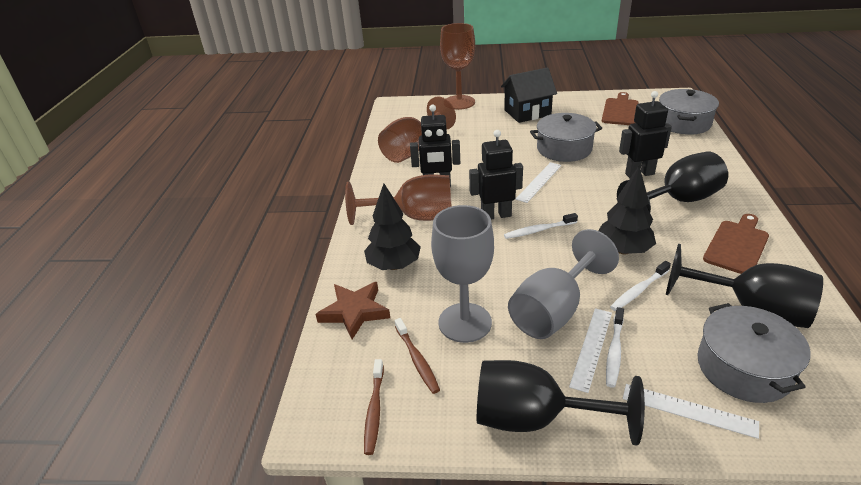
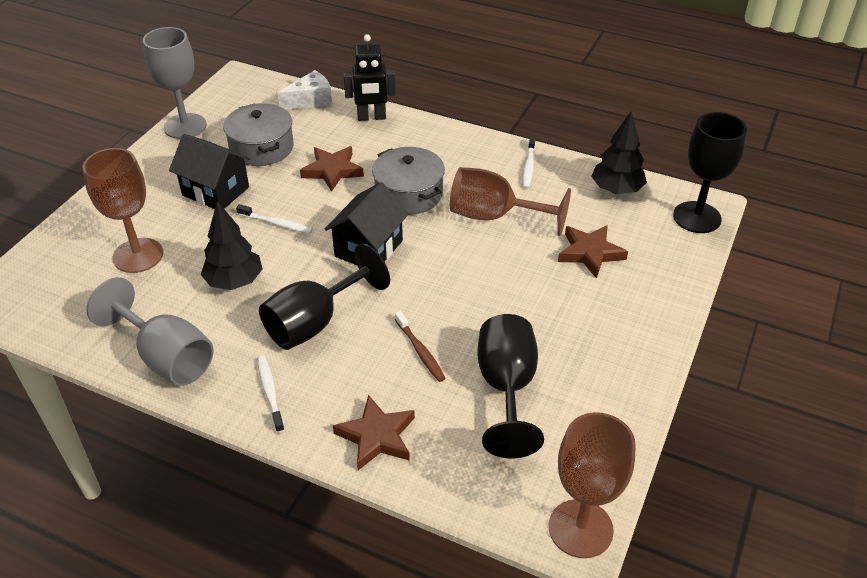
black house: [501,67,557,123] = 1 -> [169,134,251,209] [324,182,409,265] = 2
black robot: [410,105,460,188] [469,130,523,219] [619,91,672,178] = 3 -> [343,34,396,121] = 1
brown cutting board: [602,92,639,125] [703,214,769,274] = 2 -> none = 0
brown star: [316,282,390,339] = 1 -> [300,146,364,192] [333,395,415,470] [558,225,628,279] = 3
brown toothbrush: [364,359,384,455] [395,318,440,394] = 2 -> [395,311,446,382] = 1
grey pot: [530,113,602,162] [659,89,719,135] [697,303,810,403] = 3 -> [223,103,294,166] [372,147,445,215] = 2
white cheese: none = 0 -> [278,70,332,110] = 1
white ruler: [515,162,561,203] [569,308,612,393] [623,384,759,439] = 3 -> none = 0

